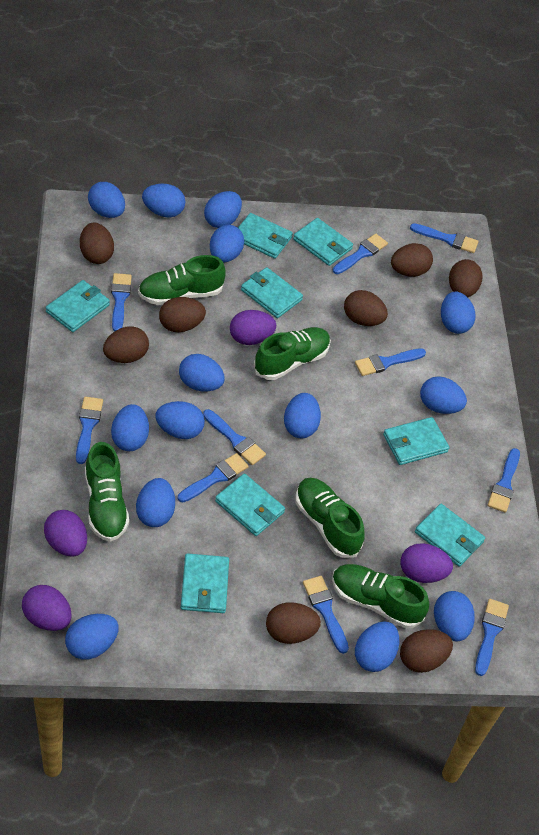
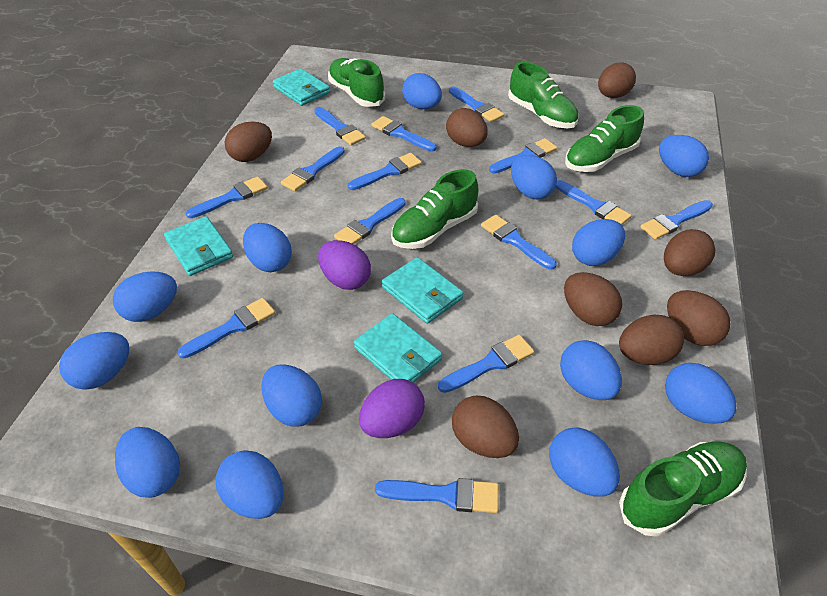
blue brush: [76,397,103,464] [111,273,132,331] [178,453,249,503] [203,409,266,465] [303,576,349,654] [333,234,388,274] [355,348,426,376] [410,223,478,253] [475,599,509,676] [488,448,520,513] = 10 -> [177,298,275,359] [186,176,268,218] [281,146,345,191] [314,107,366,145] [334,198,406,244] [348,153,422,190] [371,116,436,151] [375,478,499,513] [438,335,534,393] [449,86,505,122] [481,215,557,270] [489,138,557,174] [556,180,631,225] [640,200,713,240] = 14
blue egg: [65,614,119,660] [88,182,125,218] [111,404,149,451] [136,478,175,527] [142,184,185,217] [155,401,205,439] [179,354,225,392] [204,191,242,228] [210,225,244,262] [284,393,321,438] [355,621,399,672] [420,376,467,414] [434,591,475,641] [441,292,475,334] = 14 -> [59,332,129,390] [113,271,177,322] [115,427,180,498] [215,450,283,519] [243,223,292,272] [261,364,322,427] [402,73,442,109] [511,155,557,199] [549,428,620,497] [560,340,622,400] [572,219,625,266] [659,135,709,177] [665,363,737,424] = 13
purple egg: [22,585,72,631] [44,510,87,556] [230,310,276,345] [401,543,453,583] = 4 -> [318,240,371,290] [359,379,425,438] = 2
turquoise wallet: [46,280,110,332] [181,553,229,613] [215,473,285,536] [238,213,293,259] [241,267,303,318] [293,218,353,266] [383,417,449,465] [415,504,485,567] = 8 -> [164,216,233,276] [273,68,330,106] [354,313,442,383] [382,257,463,324] = 4

